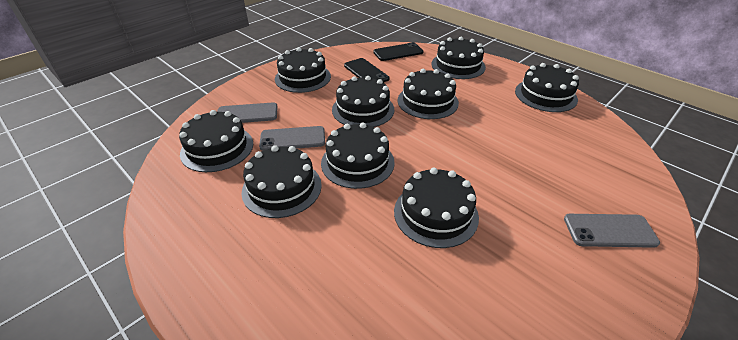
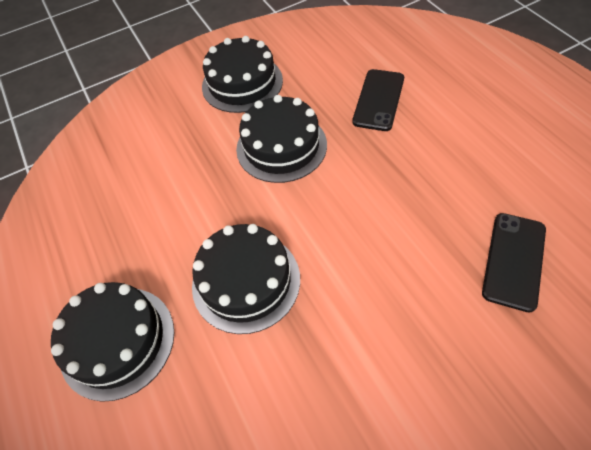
black cake: [179,110,253,172] [241,145,322,218] [275,47,331,93] [321,123,395,189] [332,76,394,127] [394,167,479,248] [398,69,459,119] [432,37,486,79] [515,63,579,112] = 9 -> [51,282,174,402] [192,224,300,334] [202,36,283,113] [236,95,327,183] = 4
grey phone: [217,102,278,123] [259,126,325,151] [564,214,660,248] = 3 -> none = 0

